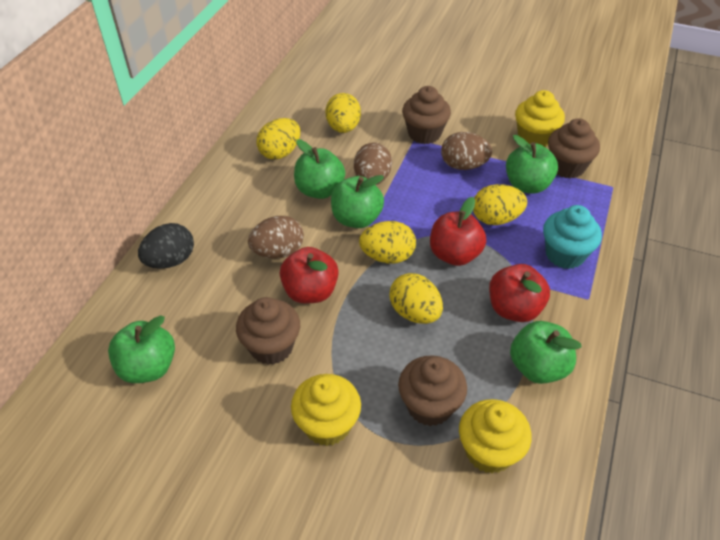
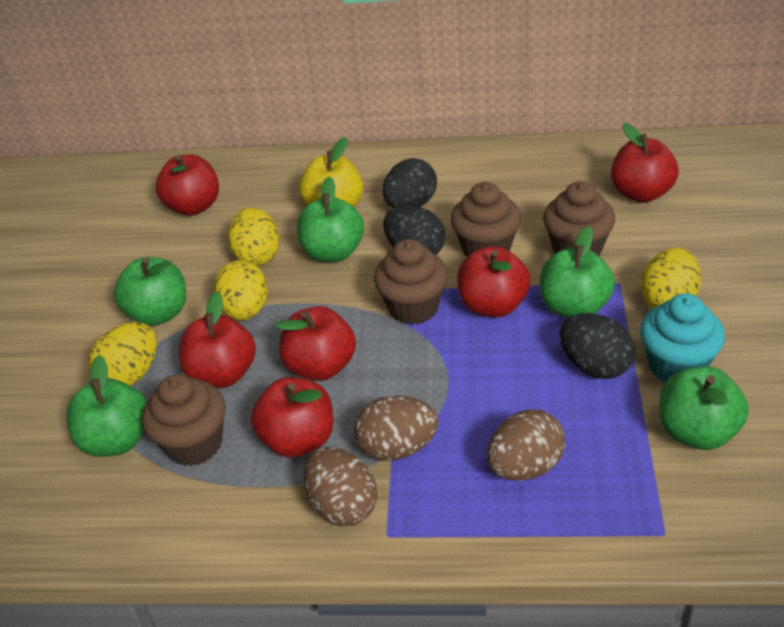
black egg: [138,223,194,269] = 1 -> [383,158,437,208] [383,205,446,255] [560,313,635,379] = 3
red apple: [280,247,339,304] [430,197,486,266] [489,264,550,322] = 3 -> [156,154,219,216] [179,292,256,388] [251,377,334,458] [276,306,356,381] [457,246,530,317] [611,123,679,203] = 6
yellow apple: none = 0 -> [299,137,363,207] = 1
yellow cupcake: [291,374,361,446] [459,399,532,474] [515,90,565,147] = 3 -> none = 0
yellow egg: [257,118,300,160] [326,93,361,133] [359,221,416,264] [389,273,443,324] [473,184,527,225] = 5 -> [88,322,157,386] [213,260,268,321] [228,207,280,266] [641,247,701,309] = 4

